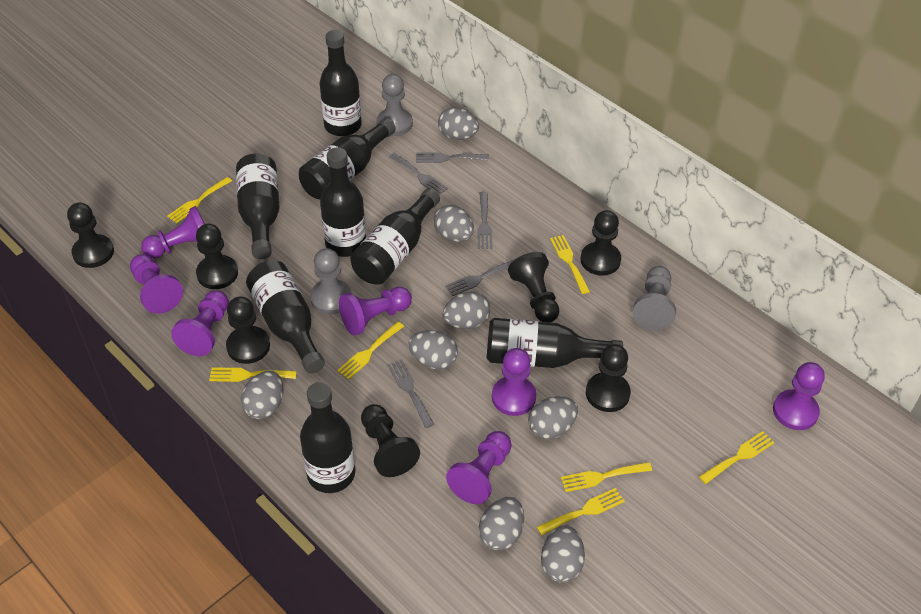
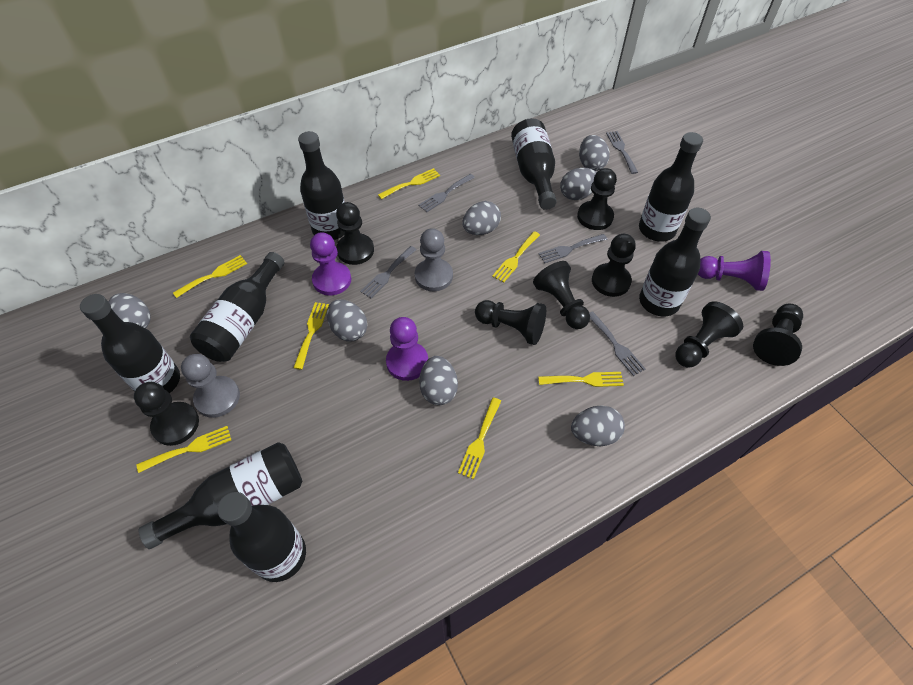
black pawn: [67,202,114,268] [196,223,238,289] [226,297,270,364] [361,404,420,477] [508,252,559,322] [581,210,621,276] [586,344,631,412] = 7 -> [134,382,199,446] [336,202,374,265] [475,300,546,345] [533,261,590,329] [577,168,617,230] [592,234,636,297] [676,301,743,368] [753,303,803,366] = 8
grey egg: [241,371,283,419] [408,330,458,370] [433,205,474,242] [438,107,479,140] [443,291,490,329] [479,497,524,551] [528,396,578,439] [541,525,585,583] = 8 -> [108,293,150,328] [327,299,367,341] [419,356,458,405] [462,201,501,235] [560,168,597,200] [571,405,625,446] [579,135,610,171] = 7
grey pawn: [310,248,352,315] [376,74,413,136] [633,266,676,330] = 3 -> [181,354,240,418] [415,228,453,291] = 2
purple pawn: [130,254,183,314] [141,206,205,259] [171,290,229,356] [339,287,412,336] [446,431,512,504] [492,348,536,416] [773,362,825,430] = 7 -> [310,232,351,295] [386,317,428,381] [698,251,771,291] = 3

